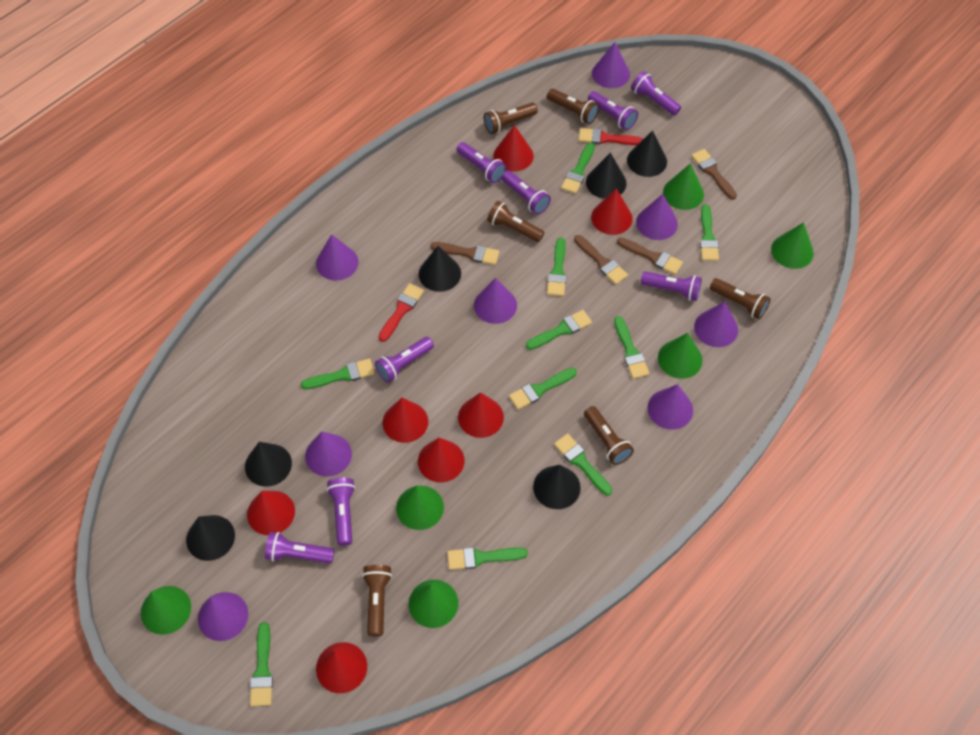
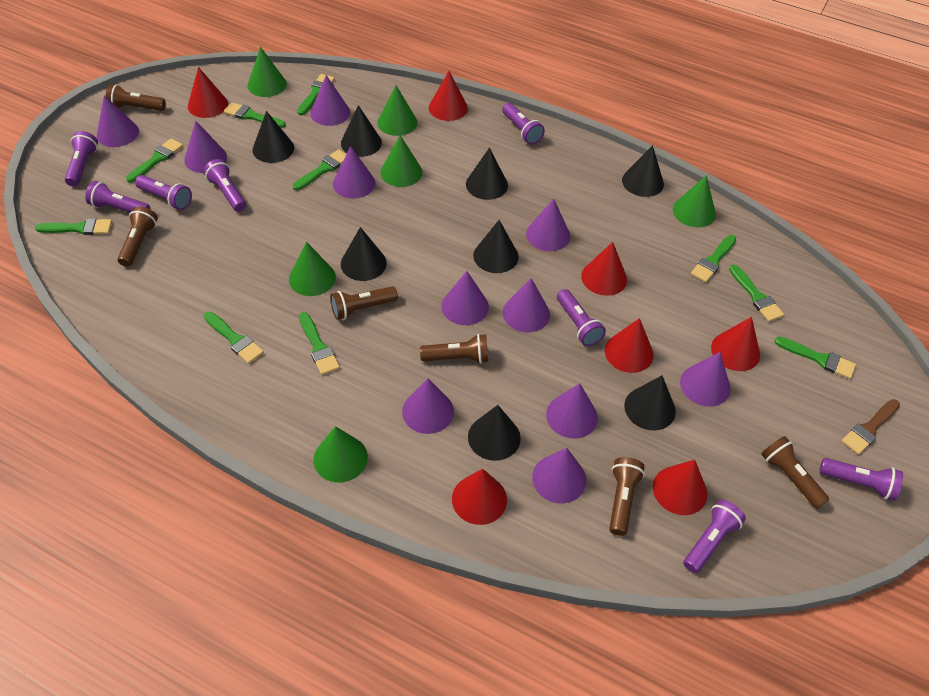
black cone: [186,515,235,561] [245,442,292,487] [419,246,461,292] [533,465,581,509] [586,153,627,199] [627,130,667,177] = 6 -> [253,111,294,163] [341,105,382,157] [341,227,387,281] [466,148,508,200] [468,405,521,461] [473,220,519,273] [622,145,664,197] [624,375,676,430] = 8
brown brush: [430,242,499,265] [574,235,628,285] [617,237,683,275] [691,149,737,200] = 4 -> [841,399,900,455] = 1
purple cone: [198,592,248,641] [305,432,352,477] [316,234,359,281] [474,278,517,324] [592,42,630,88] [636,194,678,240] [647,384,693,430] [694,302,738,347] = 8 -> [97,95,139,147] [184,121,227,173] [310,75,350,126] [333,146,375,199] [402,378,454,434] [441,271,489,325] [503,278,550,332] [526,199,570,252] [532,448,586,503] [546,383,598,439] [680,352,731,407] = 11
red brush: [379,283,424,342] [578,128,643,145] = 2 -> none = 0

